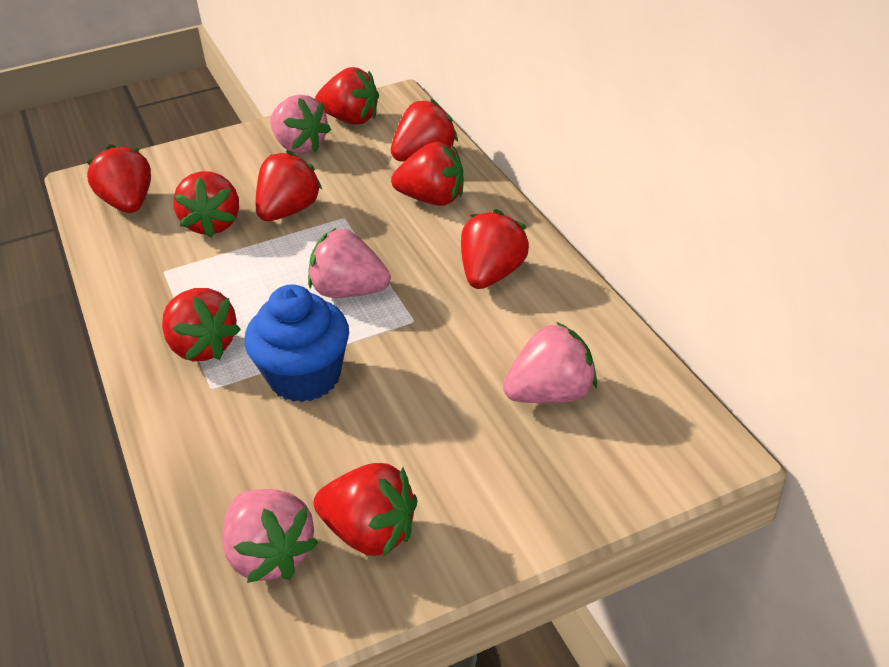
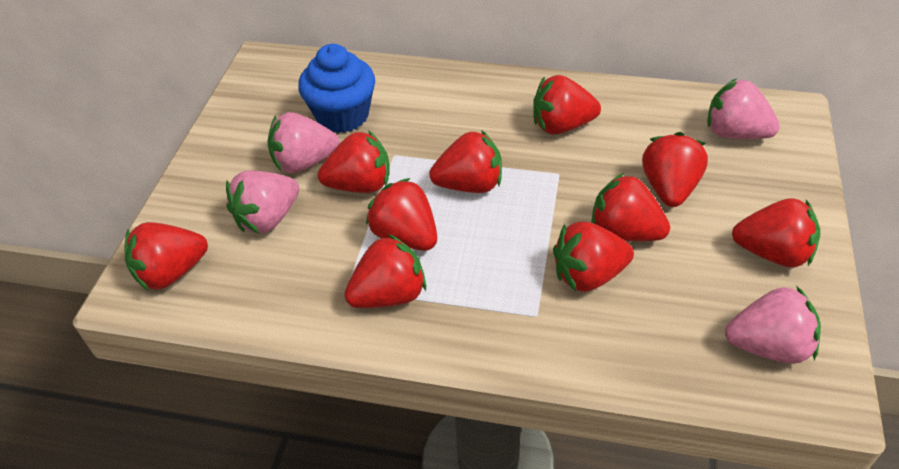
red strawberry: [87,144,151,213] [162,288,241,361] [173,171,239,238] [256,150,322,221] [314,463,418,557] [315,67,379,125] [391,99,458,161] [391,142,463,206] [461,209,529,289] = 9 -> [125,222,208,291] [318,130,390,193] [344,234,426,308] [366,178,437,251] [429,130,502,193] [533,75,601,134] [553,222,634,292] [591,173,670,241] [642,132,708,207] [732,198,820,267] = 10

